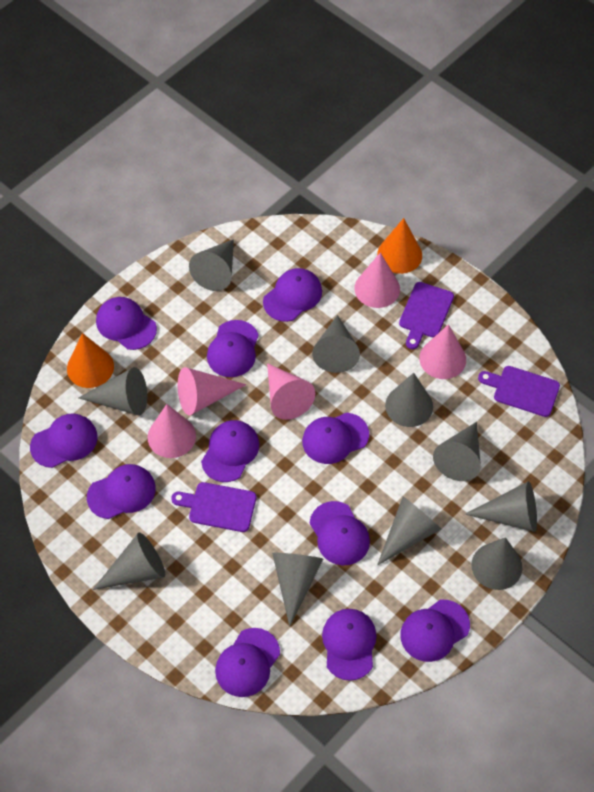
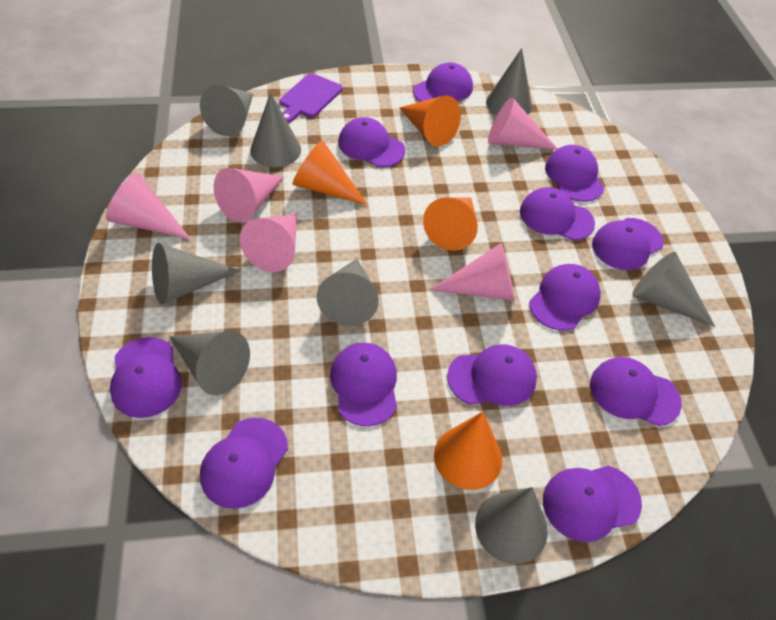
grey cone: [79,367,147,415] [92,533,165,590] [189,239,234,291] [272,553,323,626] [312,315,360,373] [377,496,441,565] [385,373,433,427] [433,422,481,481] [465,481,537,532] [472,537,522,590] = 10 -> [152,243,240,305] [169,331,250,395] [200,85,253,136] [250,92,301,167] [317,259,379,326] [475,487,548,564] [486,48,532,115] [632,252,715,327] = 8
orange cone: [67,333,114,388] [377,218,422,274] = 2 -> [292,140,368,205] [399,95,461,146] [423,197,478,251] [434,412,502,490] = 4
purple cap: [30,413,98,468] [87,464,156,519] [96,297,157,350] [201,420,259,482] [207,320,259,377] [215,628,280,697] [263,268,322,322] [302,413,369,464] [310,501,370,565] [322,609,376,681] [400,600,470,662] = 11 -> [110,337,182,418] [200,418,288,509] [330,343,397,426] [338,117,405,167] [413,63,473,102] [447,344,537,406] [520,187,595,240] [529,264,601,331] [543,466,642,542] [545,145,604,202] [590,357,682,426] [592,218,663,270] = 12
purple cutting board: [171,482,256,532] [399,282,454,349] [478,366,560,417] = 3 -> [279,73,342,123] = 1

